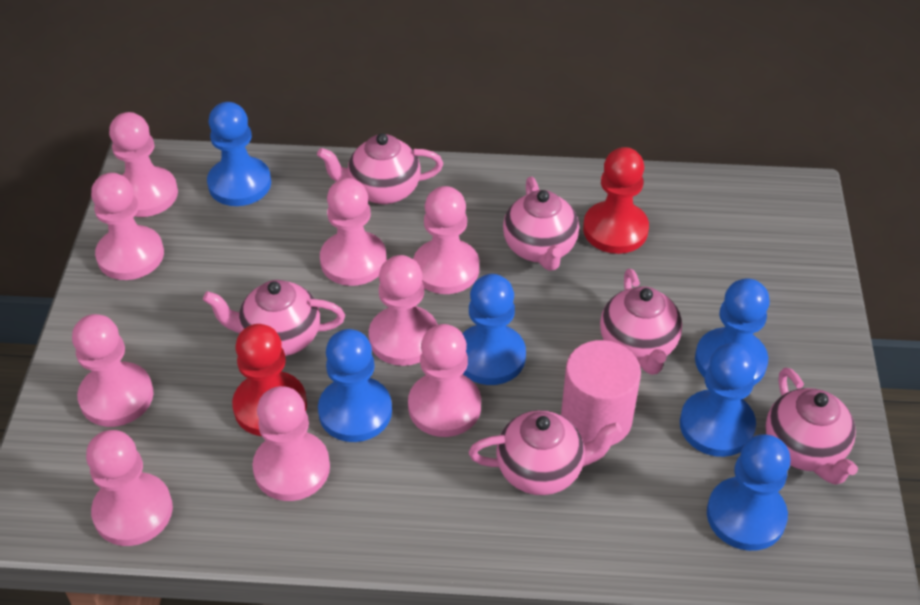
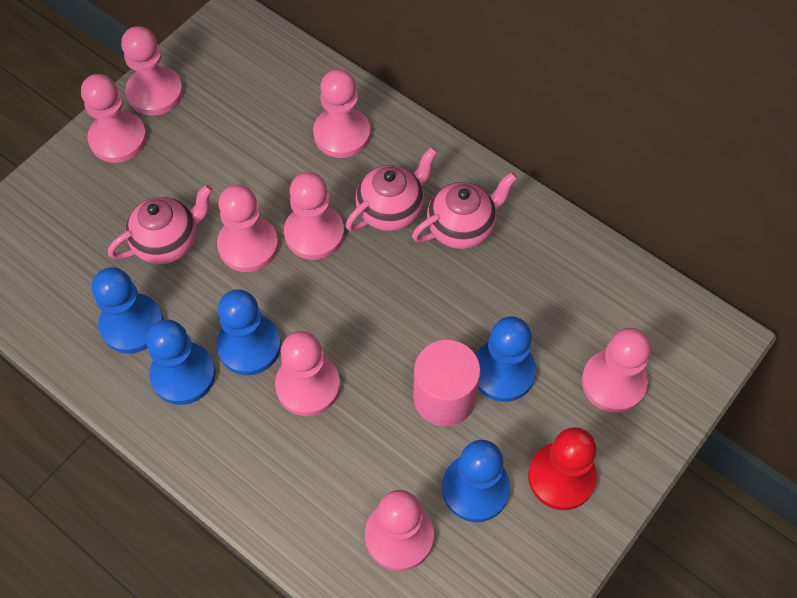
blue pawn: [207,102,271,206] [318,329,392,442] [462,274,526,385] [680,343,757,457] [695,278,770,385] [707,434,790,551] = 6 -> [92,267,163,354] [146,320,216,405] [216,289,281,375] [442,440,510,522] [475,316,536,402] = 5
pink pawn: [72,314,154,427] [86,430,173,546] [91,173,164,280] [109,112,178,217] [252,386,330,501] [320,178,387,286] [369,255,438,366] [408,324,481,437] [413,186,479,294] = 9 -> [81,74,147,163] [121,26,183,115] [217,185,279,272] [275,331,340,416] [284,172,344,260] [313,69,371,158] [365,490,434,571] [582,328,651,413] = 8
pink teapot: [203,280,345,356] [317,133,443,204] [469,410,622,495] [503,177,579,271] [600,269,682,375] [765,368,858,485] = 6 -> [108,184,213,264] [346,147,437,231] [412,172,517,249] = 3
red pawn: [232,324,307,436] [583,147,649,254] = 2 -> [528,427,597,510] = 1

